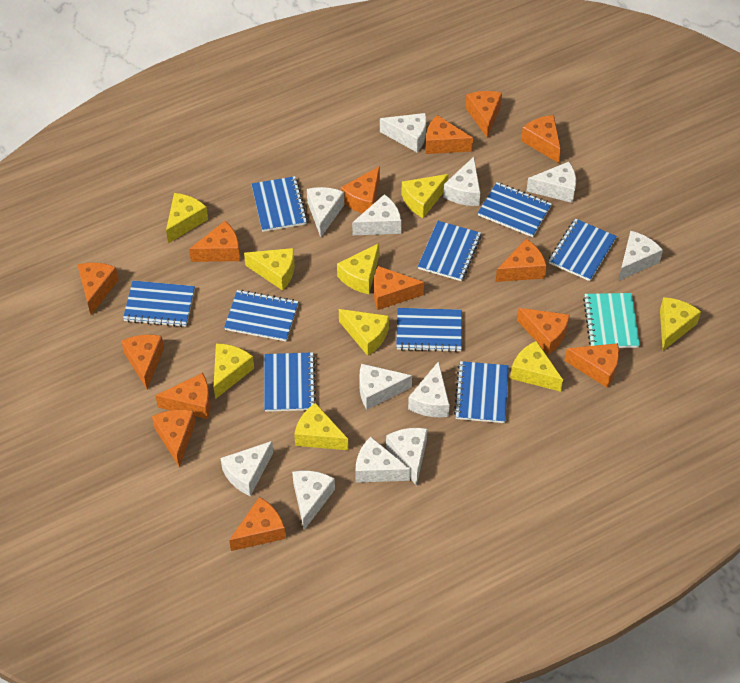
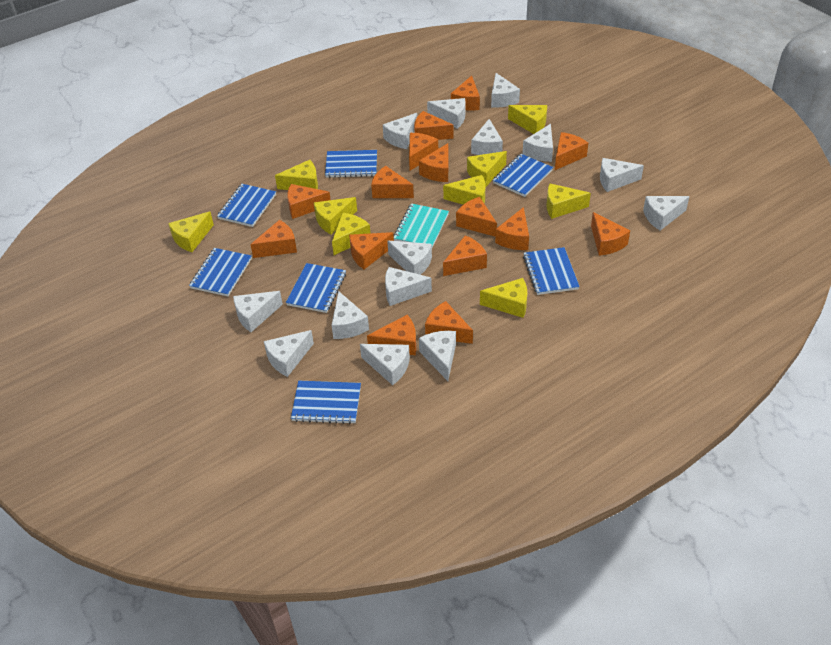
blue notebook: [123,281,195,327] [224,290,299,341] [251,176,308,232] [264,352,316,412] [396,308,462,352] [418,221,481,281] [454,361,509,423] [478,182,552,237] [549,219,617,281] = 9 -> [189,248,252,296] [217,184,276,227] [286,263,346,313] [291,381,361,424] [325,150,377,178] [493,154,553,197] [523,247,580,295] = 7
orange cheese: [77,263,119,315] [121,335,164,389] [152,410,196,467] [155,373,211,419] [189,221,240,262] [229,497,286,551] [341,166,380,213] [374,266,424,310] [426,115,473,154] [465,91,502,138] [495,239,547,282] [517,308,570,355] [521,115,561,163] [564,343,619,388] = 14 -> [250,220,297,258] [287,184,331,219] [349,232,394,269] [367,315,416,356] [371,166,414,198] [409,133,438,171] [414,111,454,140] [419,143,448,182] [425,301,473,344] [443,235,487,276] [451,76,480,111] [456,197,497,236] [495,207,529,250] [555,132,588,170] [591,212,630,256] = 15
white cheese: [221,441,273,496] [292,471,335,530] [307,187,344,237] [352,194,401,235] [355,437,411,482] [359,363,412,410] [380,113,426,152] [386,428,428,486] [408,361,449,417] [443,157,480,206] [526,162,576,203] [618,231,663,281] = 12 -> [233,291,283,332] [264,330,314,377] [331,291,369,339] [360,344,410,385] [383,113,417,149] [385,267,432,306] [387,241,432,275] [419,331,456,381] [427,98,465,129] [471,119,503,155] [491,73,520,107] [523,124,553,162] [600,158,644,192] [643,196,690,231] = 14

